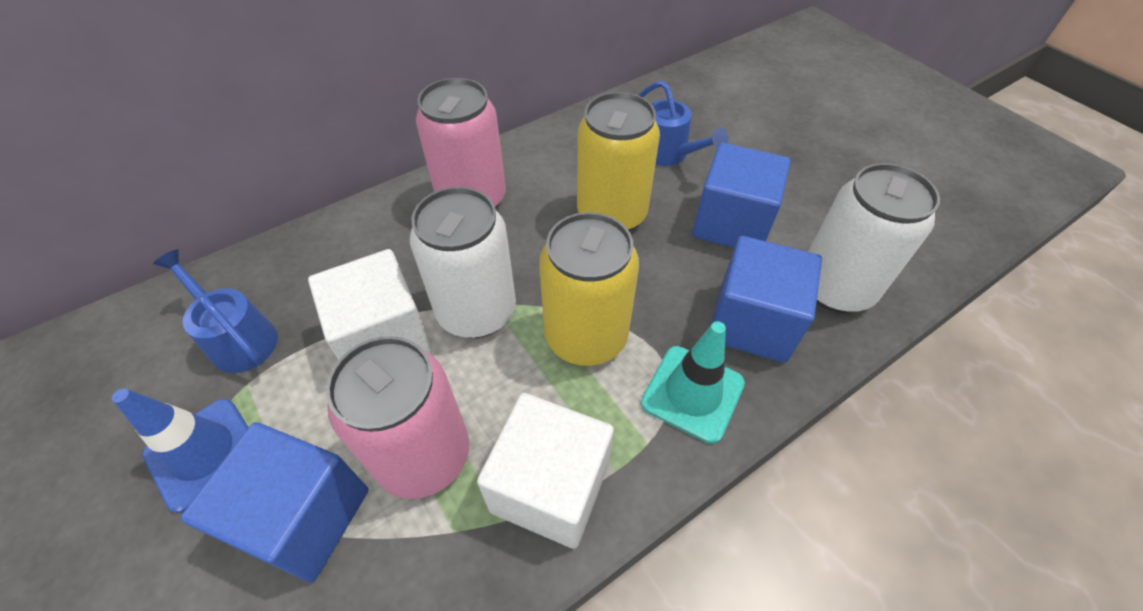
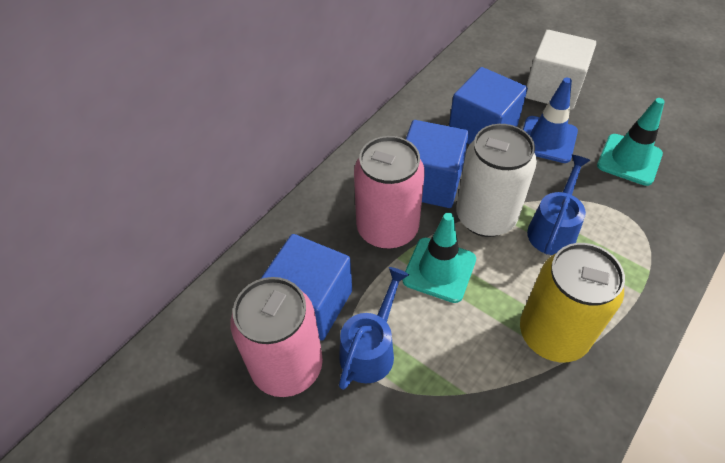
turquoise traffic cone: [641,321,745,444] = 1 -> [402,213,476,303] [597,98,665,186] = 2
white can: [410,187,516,338] [808,163,940,313] = 2 -> [456,124,537,237] = 1
white cube: [308,249,432,360] [477,393,614,549] = 2 -> [525,30,596,110] = 1
yellow can: [539,212,639,366] [577,92,660,231] = 2 -> [520,243,625,362] = 1

